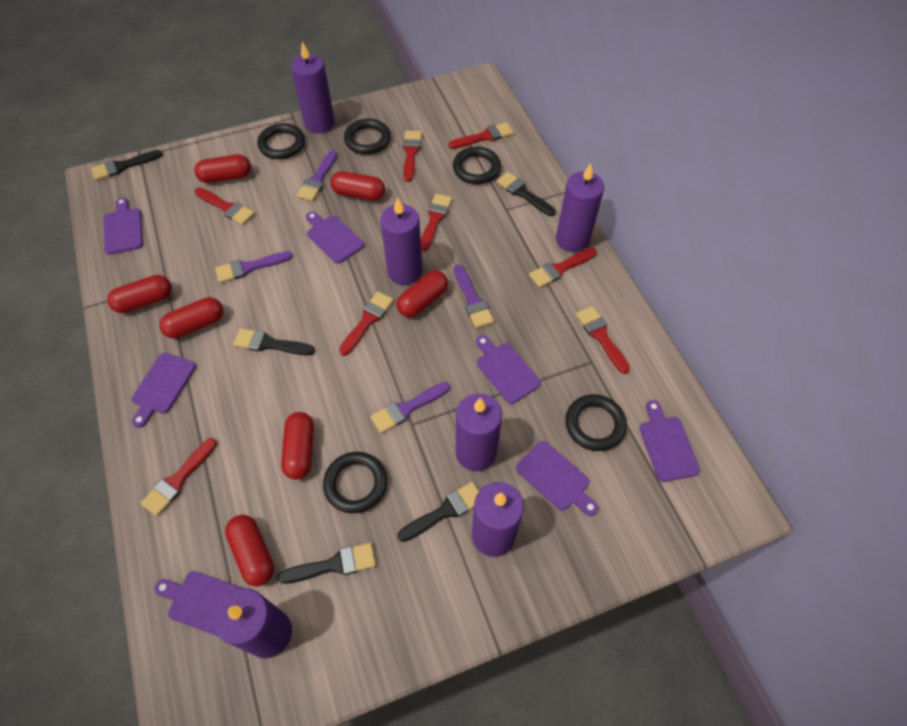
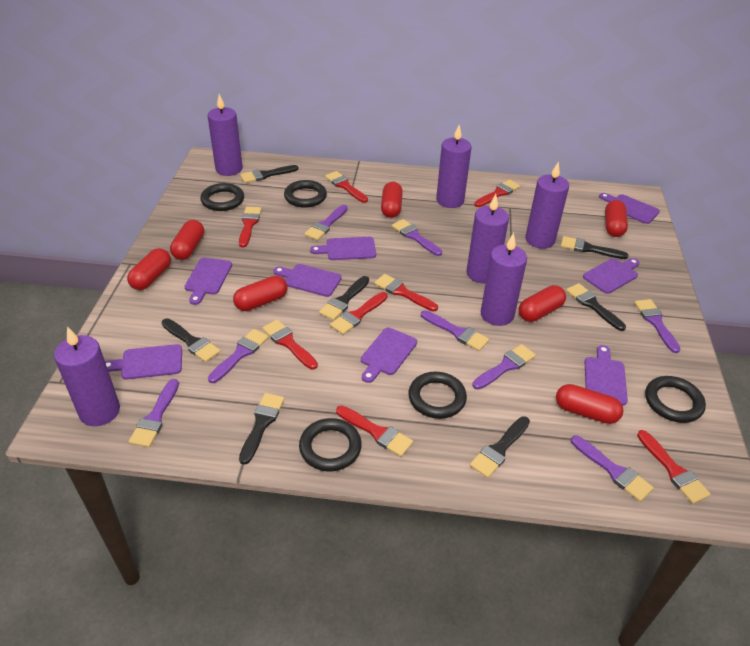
black brush: [91,150,163,181] [233,328,315,355] [277,543,376,584] [397,482,479,542] [496,172,556,216] = 5 -> [161,318,220,362] [239,393,285,465] [240,165,298,183] [319,276,369,320] [470,416,530,478] [561,236,628,259] [566,283,626,331] = 7
purple brush: [215,251,293,283] [297,150,337,202] [370,382,450,433] [454,265,494,328] = 4 -> [129,379,179,447] [208,329,269,383] [304,205,348,240] [392,219,442,256] [421,310,489,351] [472,344,536,390] [571,436,654,502] [634,299,680,353] = 8
purple cutting board: [104,198,143,255] [132,353,196,428] [154,571,243,637] [306,212,364,263] [476,335,541,404] [516,441,598,516] [640,400,700,482] = 7 -> [105,344,182,380] [184,258,232,305] [273,264,342,297] [310,237,376,260] [361,328,417,383] [583,258,640,294] [585,345,628,406] [599,193,660,224] = 8

